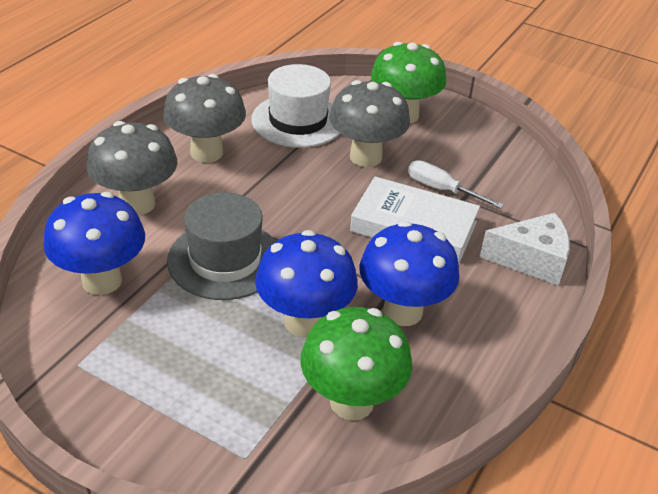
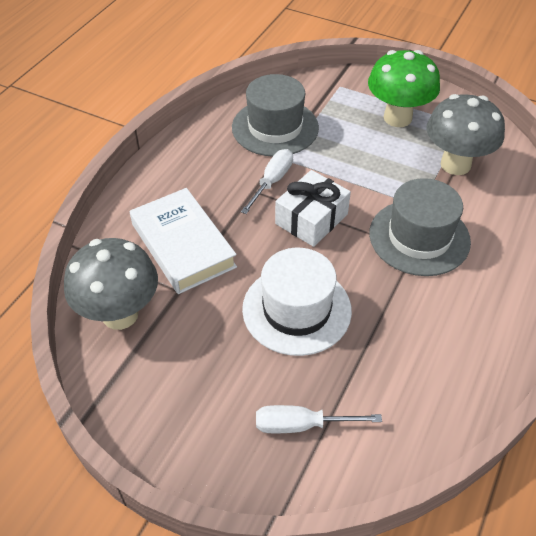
blue mushroom: [43,192,145,295] [255,230,358,337] [360,221,460,326] = 3 -> none = 0
green mushroom: [300,307,412,420] [371,42,446,124] = 2 -> [368,50,440,127] = 1
grey hat: [167,192,276,300] = 1 -> [232,74,319,157] [369,178,471,276] = 2
grey mushroom: [87,121,178,215] [163,74,246,163] [329,80,410,167] = 3 -> [64,238,158,330] [426,94,505,175] = 2
white cheese: [480,213,570,286] = 1 -> none = 0
white gift: none = 0 -> [275,170,351,247] = 1
white screwdriver: [408,160,504,209] = 1 -> [241,149,293,214] [256,405,382,433] = 2

